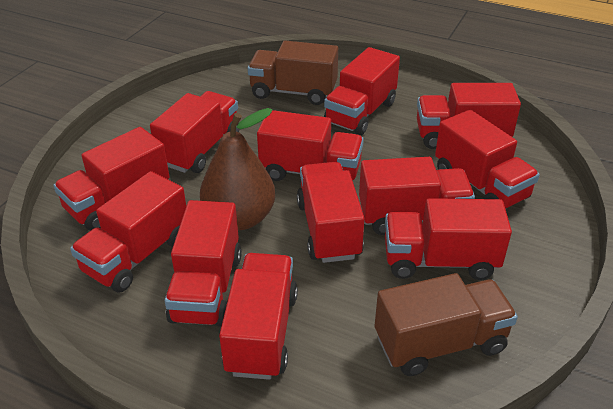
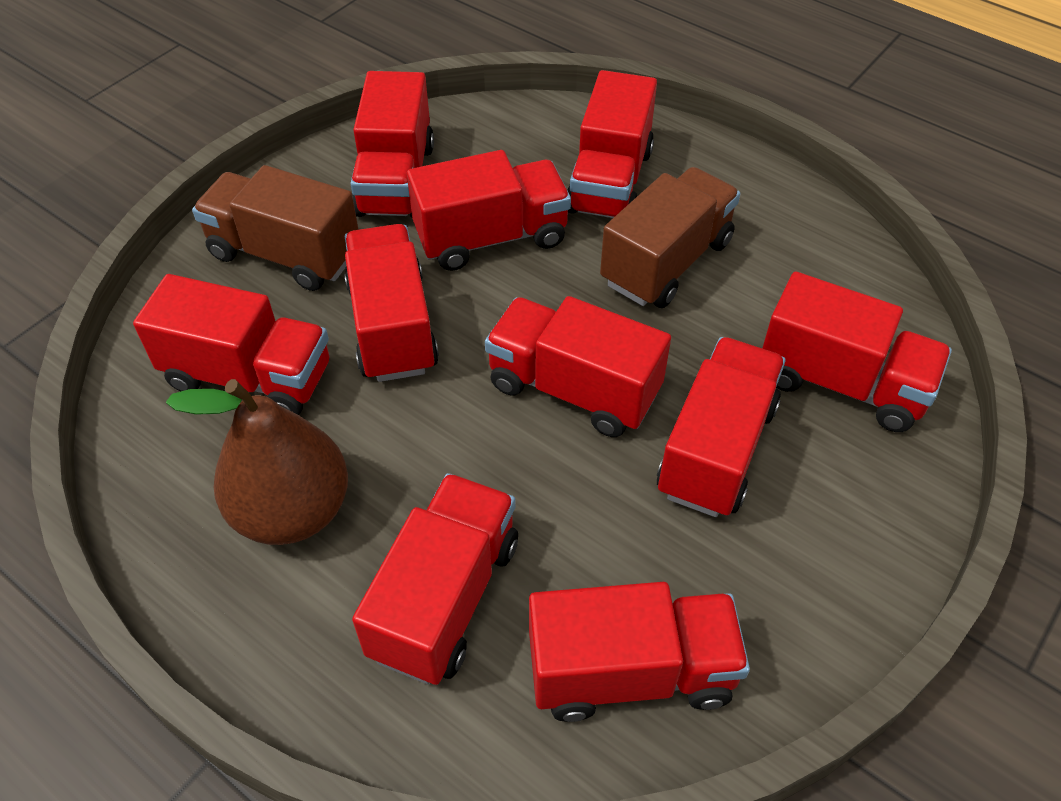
red truck: [53,127,170,231] [70,171,186,293] [150,91,239,173] [165,200,242,327] [219,253,298,380] [257,110,364,181] [297,162,365,263] [324,47,400,135] [359,157,475,235] [385,198,512,280] [417,83,521,149] [435,110,540,209] = 12 -> [133,274,330,415] [344,224,439,382] [350,71,434,218] [352,473,518,685] [407,150,571,271] [485,296,671,437] [529,582,750,722] [567,70,657,218] [657,337,786,517] [762,271,952,432] = 10

